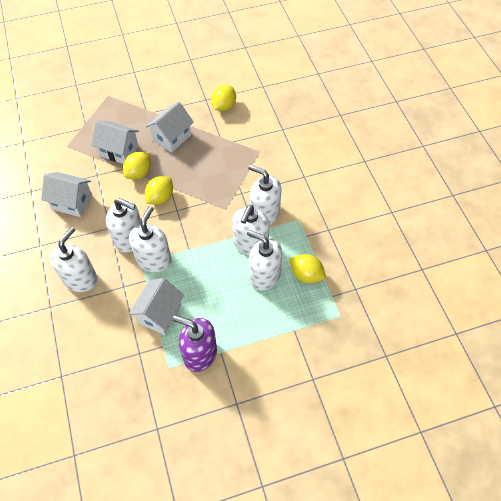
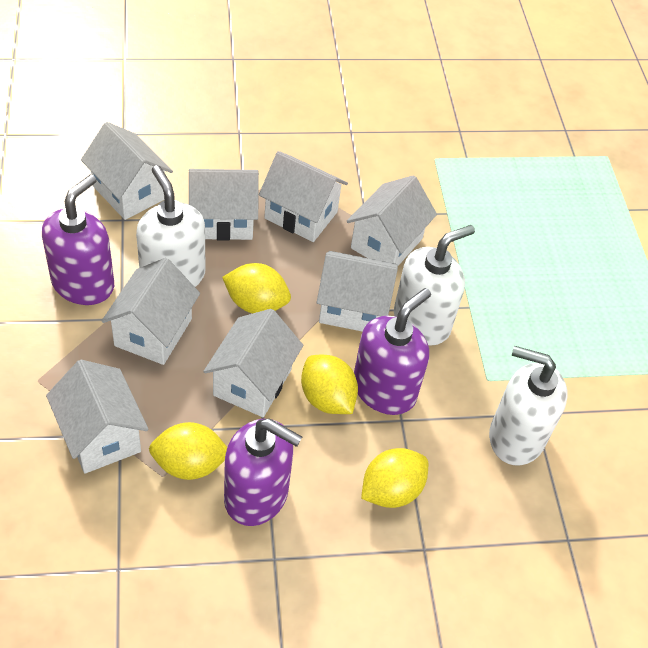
purple soap dispenser: [173,315,217,372] = 1 -> [42,175,114,305] [224,418,302,526] [354,288,431,415] = 3
white house: [41,172,92,217] [92,121,139,164] [129,278,184,335] [146,102,194,153] = 4 -> [46,360,149,474] [81,122,173,220] [101,258,200,365] [189,169,259,241] [203,309,303,417] [259,151,348,242] [317,251,398,332] [347,175,437,266] = 8
white soap dispenser: [50,227,97,292] [106,198,141,253] [129,206,171,272] [232,205,270,255] [247,230,282,291] [248,165,282,225] = 6 -> [136,165,205,287] [394,225,475,346] [489,346,568,465] = 3

